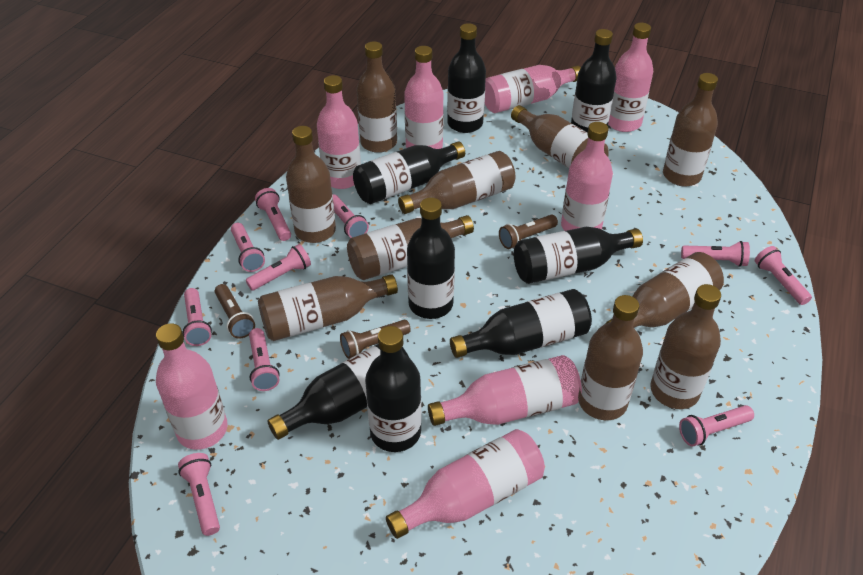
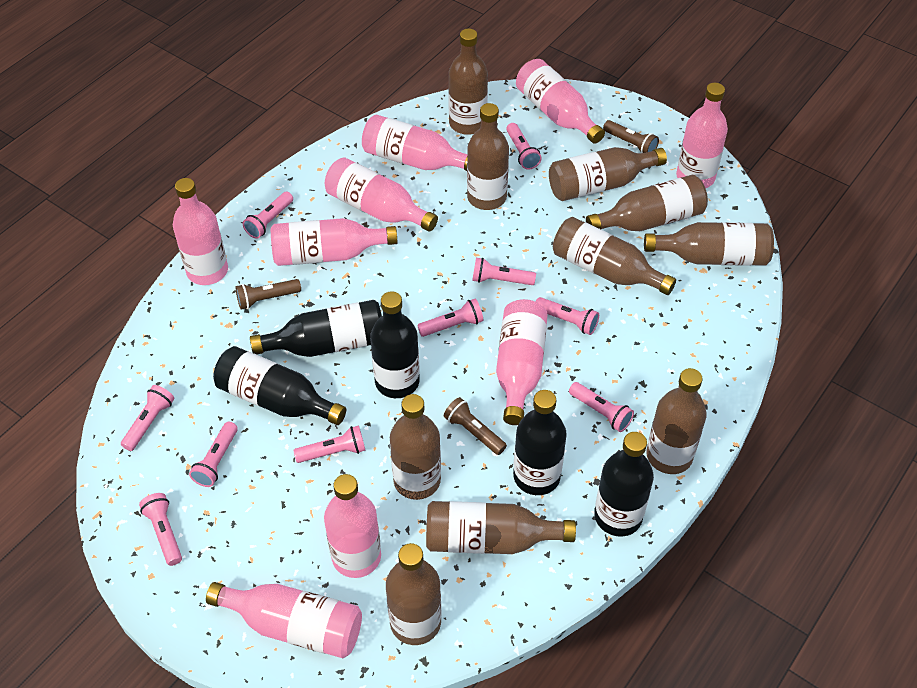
black bottle: [267,344,409,440] [353,141,465,204] [365,326,422,452] [407,198,455,319] [447,23,486,133] [450,289,592,358] [514,227,643,284] [571,29,617,133] = 8 -> [213,346,346,425] [250,300,382,357] [370,291,420,398] [513,390,567,495] [594,432,654,537] = 5
pink bottle: [156,323,228,450] [317,75,361,189] [386,429,545,539] [404,46,444,149] [428,355,582,426] [485,65,581,113] [561,122,613,231] [608,23,653,132] = 8 -> [173,178,228,285] [206,582,362,658] [271,218,397,266] [324,474,381,578] [325,157,438,231] [362,115,467,171] [496,299,548,425] [516,59,605,144] [676,83,728,188] = 9

